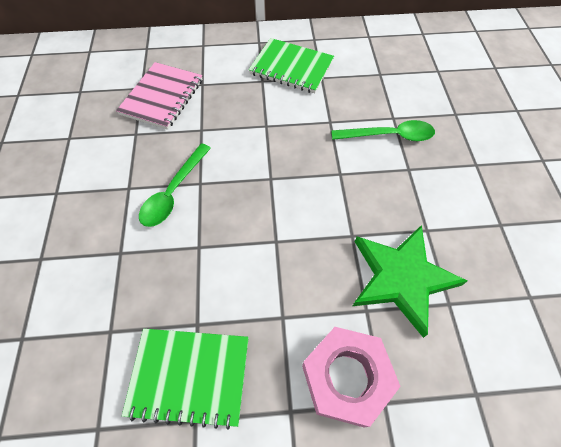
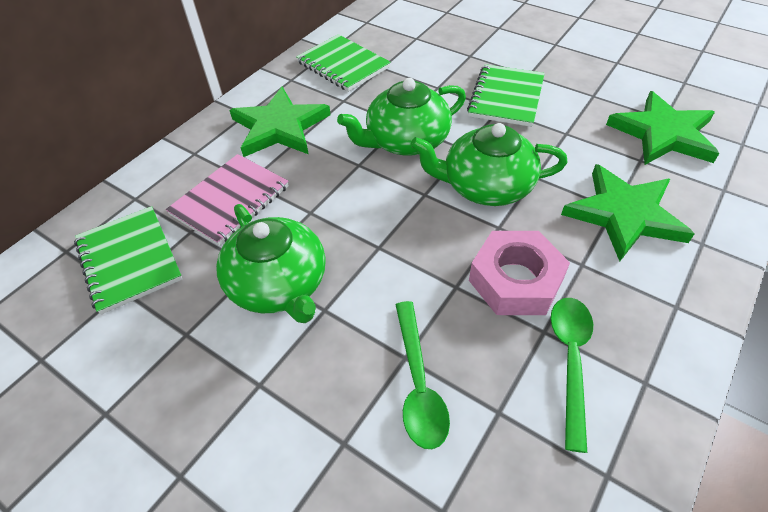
green notebook: [122,329,249,430] [249,38,334,93] = 2 -> [74,206,182,315] [296,34,391,92] [467,64,545,127] = 3
green star: [353,225,467,338] = 1 -> [229,87,331,157] [561,164,694,262] [606,91,719,165] = 3
green teapot: none = 0 -> [216,204,326,323] [337,78,466,156] [410,123,568,206] = 3

